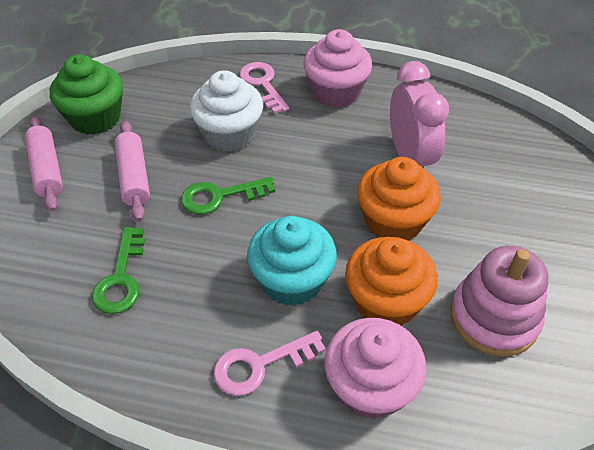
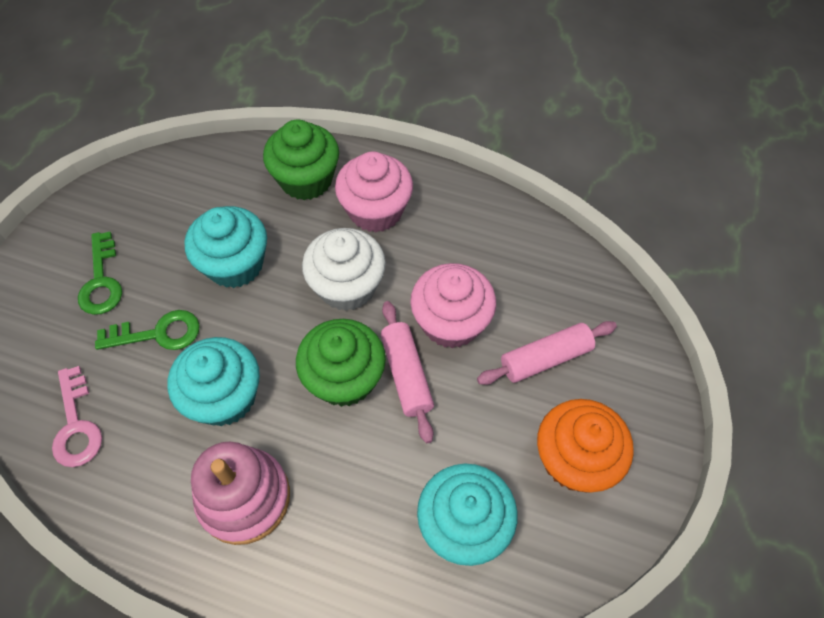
green cupcake: [50,55,123,135] = 1 -> [263,119,339,200] [296,319,386,407] = 2
orange cupcake: [345,237,438,326] [357,157,441,241] = 2 -> [537,399,634,493] = 1
pink clock: [390,61,449,168] = 1 -> none = 0
pink key: [213,331,326,396] [239,62,290,114] = 2 -> [52,366,102,467] = 1
turquoise cupcake: [247,216,337,306] = 1 -> [168,337,260,426] [185,206,267,288] [417,464,518,566] = 3

